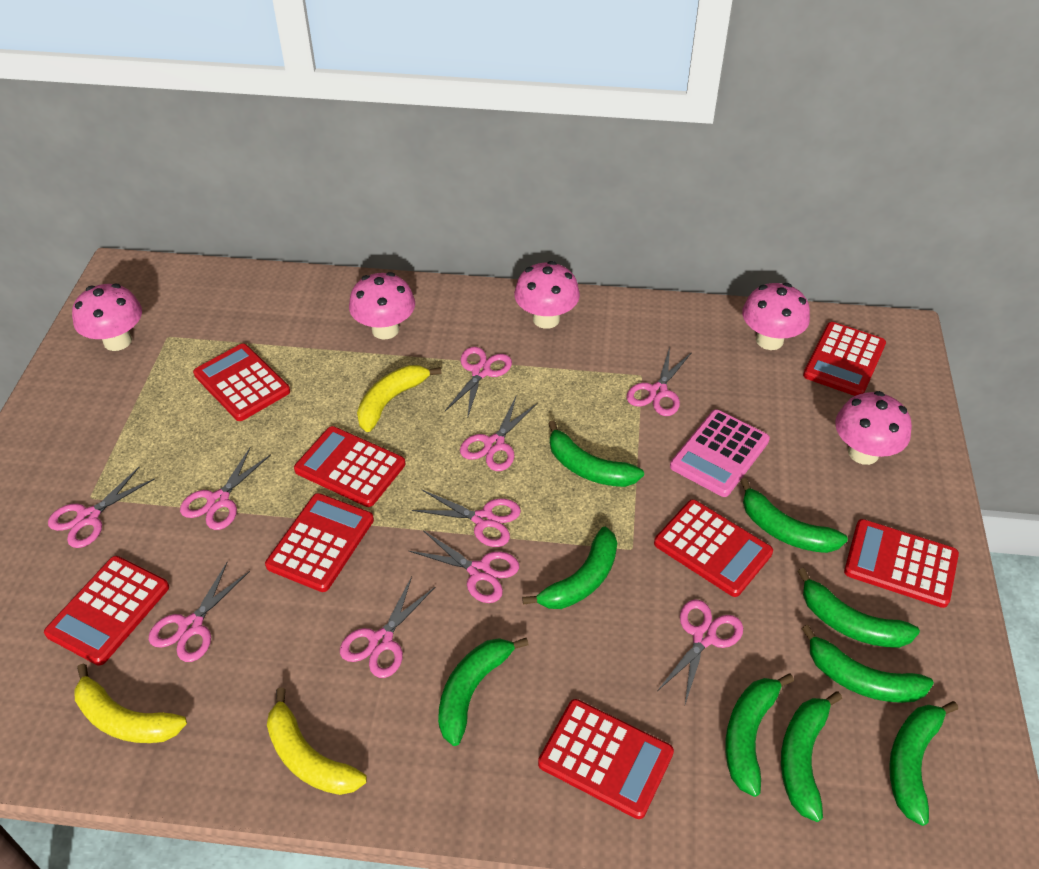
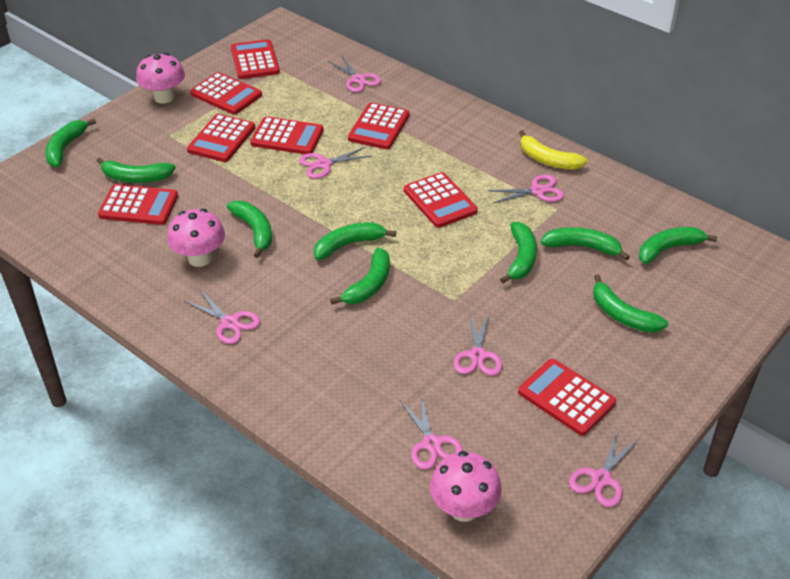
pink calculator: [670,409,770,497] = 1 -> none = 0
pink mushroom: [72,284,142,351] [349,272,415,340] [514,261,580,329] [742,283,810,350] [835,391,912,465] = 5 -> [136,53,185,103] [167,209,225,267] [430,451,502,522] = 3
pink scissors: [48,467,155,548] [149,563,250,662] [180,447,271,530] [340,577,435,678] [409,530,519,603] [412,489,521,547] [445,347,512,419] [460,397,538,471] [626,347,692,416] [658,600,743,704] = 10 -> [184,289,260,344] [299,147,372,179] [328,56,381,92] [400,395,463,470] [453,312,502,376] [487,175,564,204] [569,429,639,507] = 7
yellow banana: [74,664,187,743] [267,687,367,795] [357,365,442,432] = 3 -> [519,130,588,170] = 1

